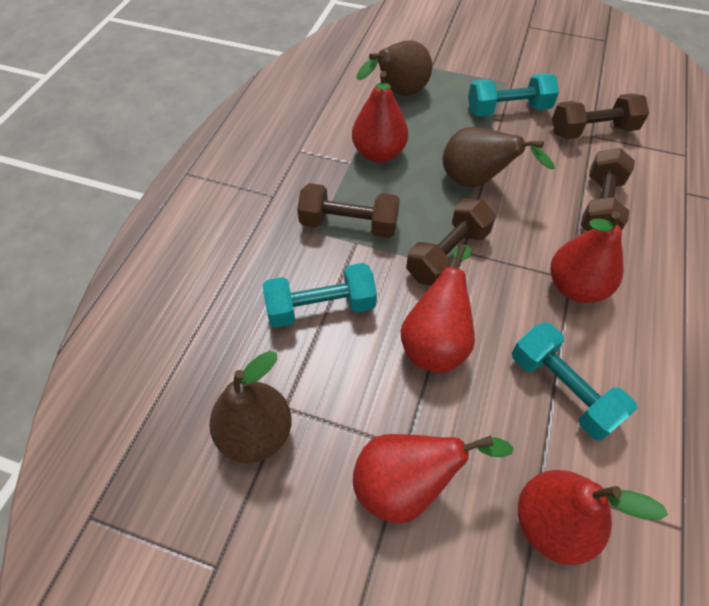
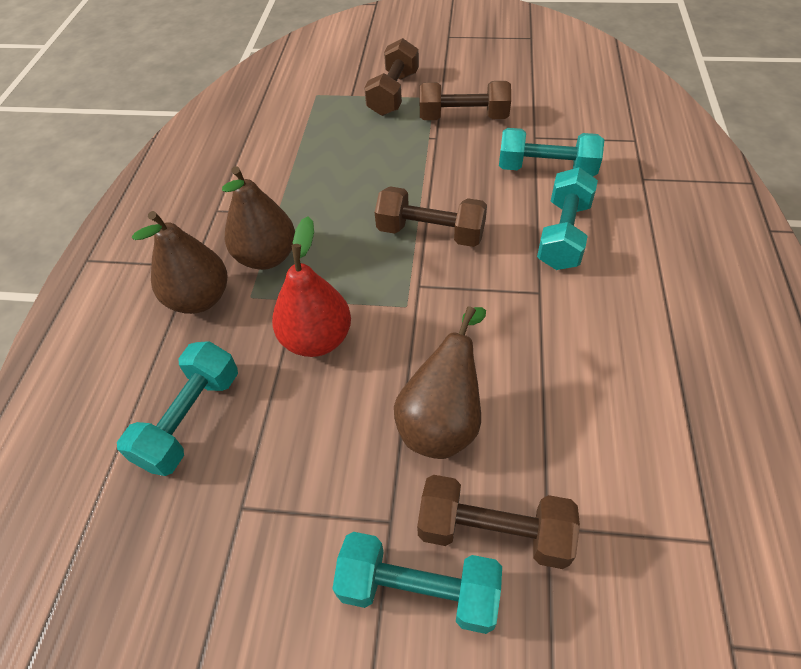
red pear: [352,71,408,162] [353,434,514,523] [401,244,475,373] [518,470,668,565] [551,211,624,303] = 5 -> [272,216,351,357] = 1
turquoise dumbbell: [263,263,377,328] [468,73,559,117] [512,323,637,441] = 3 -> [117,341,238,476] [333,532,502,634] [499,128,604,176] [537,167,598,270] = 4

